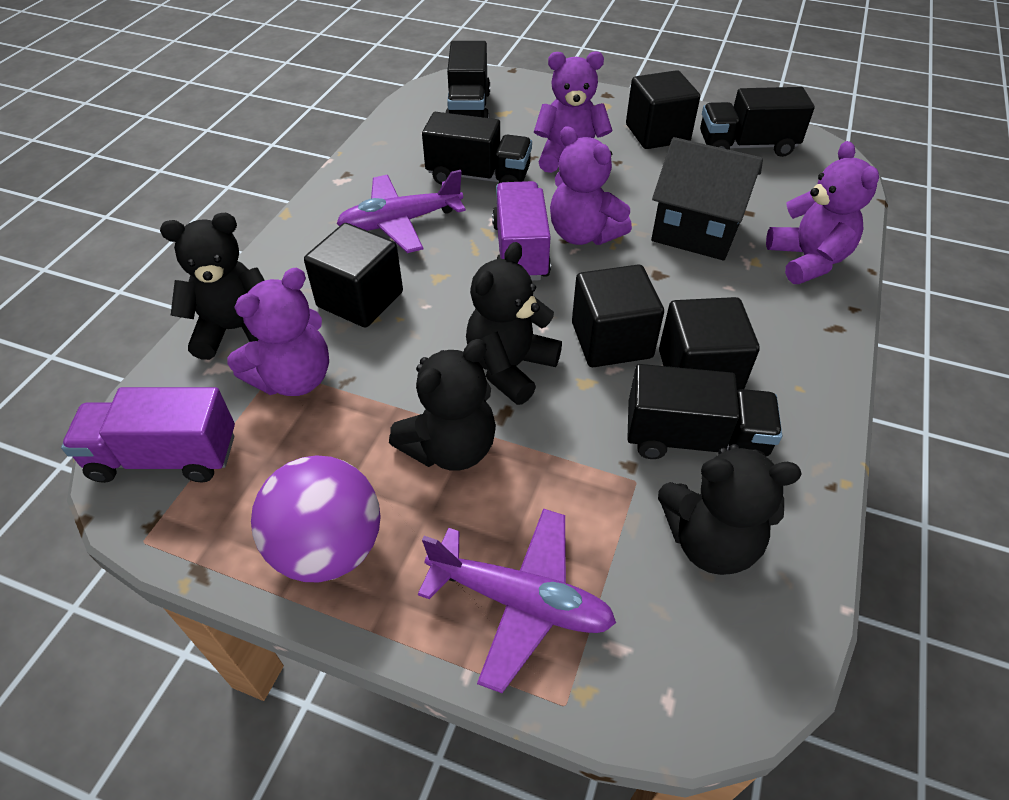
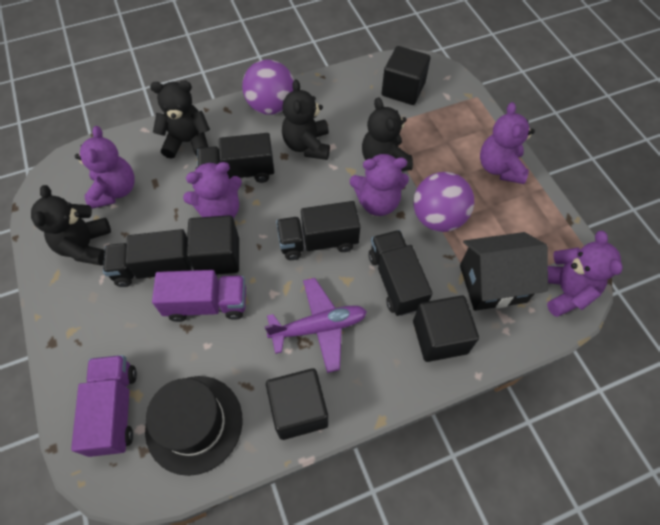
black hat: none = 0 -> [145,376,243,476] = 1
purple ball: [251,455,381,582] = 1 -> [242,59,294,115] [413,172,474,232] = 2
purple plane: [336,170,466,253] [418,509,616,693] = 2 -> [264,278,367,373] = 1
purple teddy bear: [228,268,329,396] [534,51,612,173] [550,126,632,245] [766,141,879,284] = 4 -> [75,126,135,209] [183,162,242,219] [350,153,409,216] [480,102,535,184] [547,231,622,317] = 5

